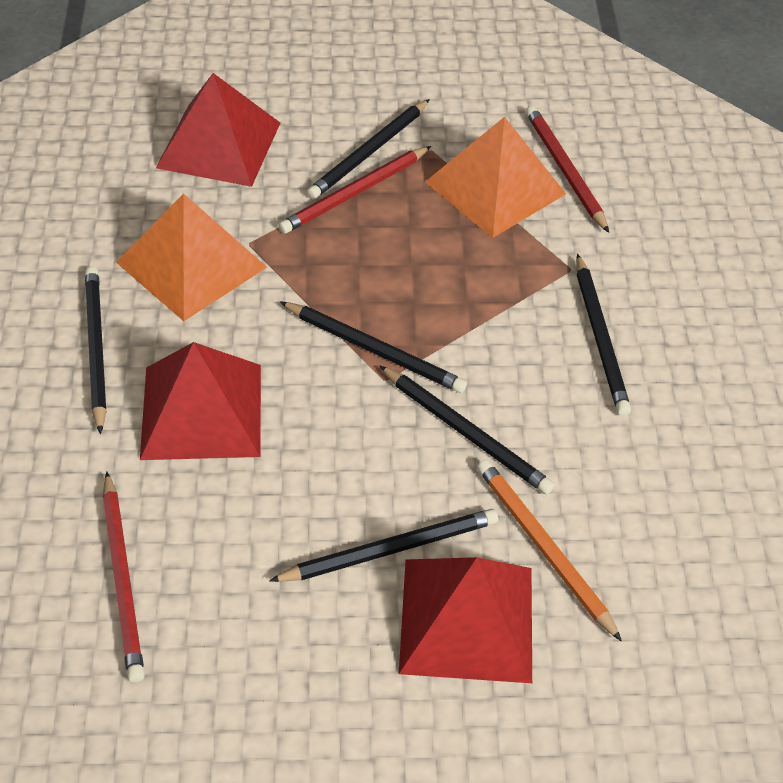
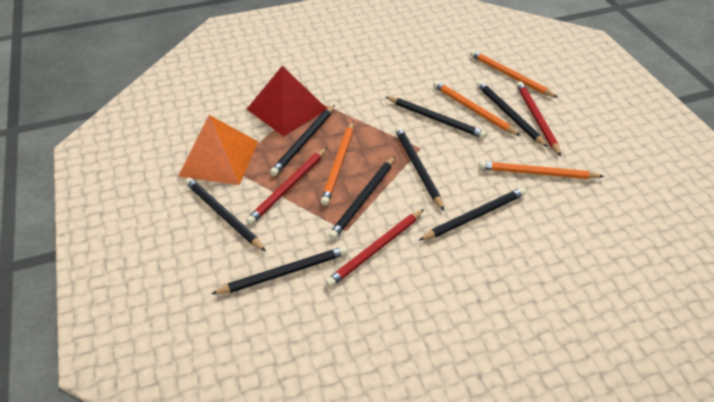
black pencil: [85,266,107,434] [269,509,498,582] [280,301,467,393] [307,99,430,199] [380,366,554,494] [576,254,631,416] = 6 -> [185,177,266,251] [211,246,348,294] [270,105,335,176] [328,156,395,240] [386,97,487,139] [395,126,444,211] [418,188,526,241] [477,81,548,148] = 8
orange pencil: [477,459,622,642] = 1 -> [321,121,354,205] [433,81,521,136] [470,50,558,98] [479,161,604,179] = 4
orange pyramid: [116,193,267,321] [425,117,566,238] = 2 -> [178,115,258,185] = 1
red pyramid: [140,342,261,460] [156,73,280,187] [399,557,532,683] = 3 -> [247,66,327,136] = 1

